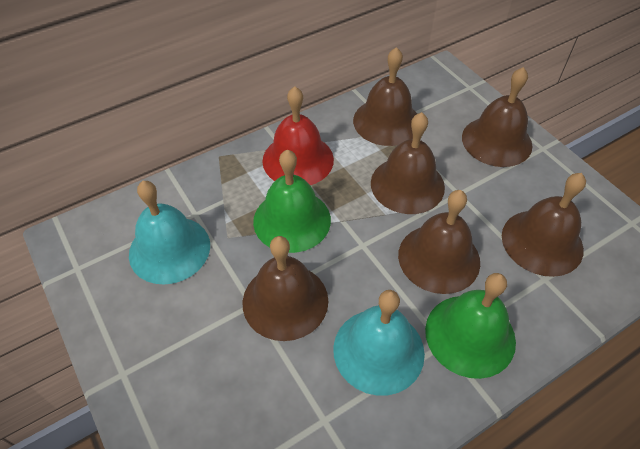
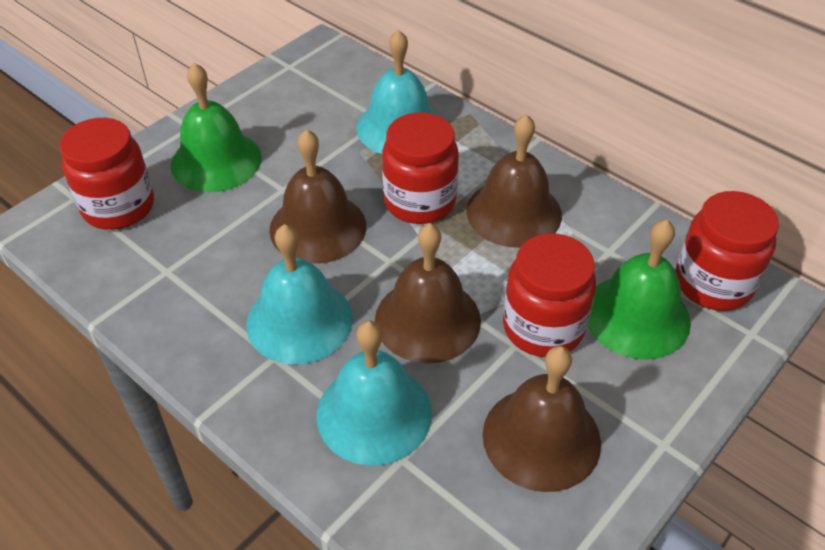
brown bell: [242,236,328,341] [353,47,417,146] [371,112,445,214] [398,190,480,294] [462,67,532,167] [502,173,586,277] = 6 -> [269,129,366,264] [375,223,481,363] [466,114,562,248] [483,346,601,492] = 4
red bell: [262,86,334,185] = 1 -> none = 0
red jar: none = 0 -> [60,118,154,230] [382,112,459,224] [503,233,596,357] [676,191,779,311] = 4
turquoise bell: [129,181,210,284] [333,290,425,396] = 2 -> [246,224,353,365] [317,321,432,466] [356,30,438,154] = 3

